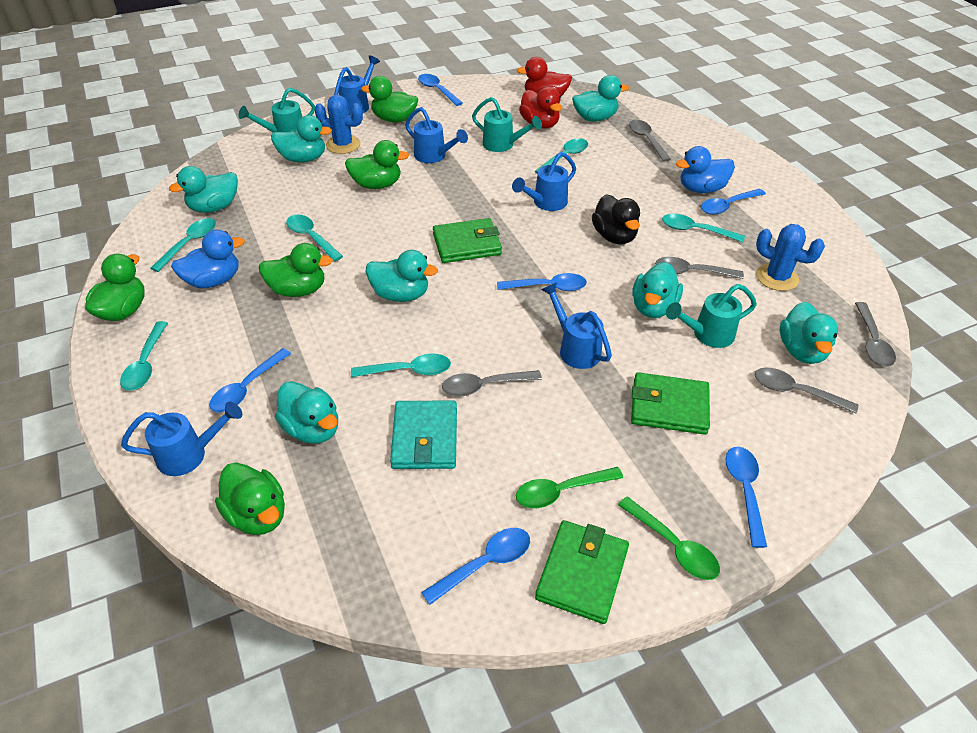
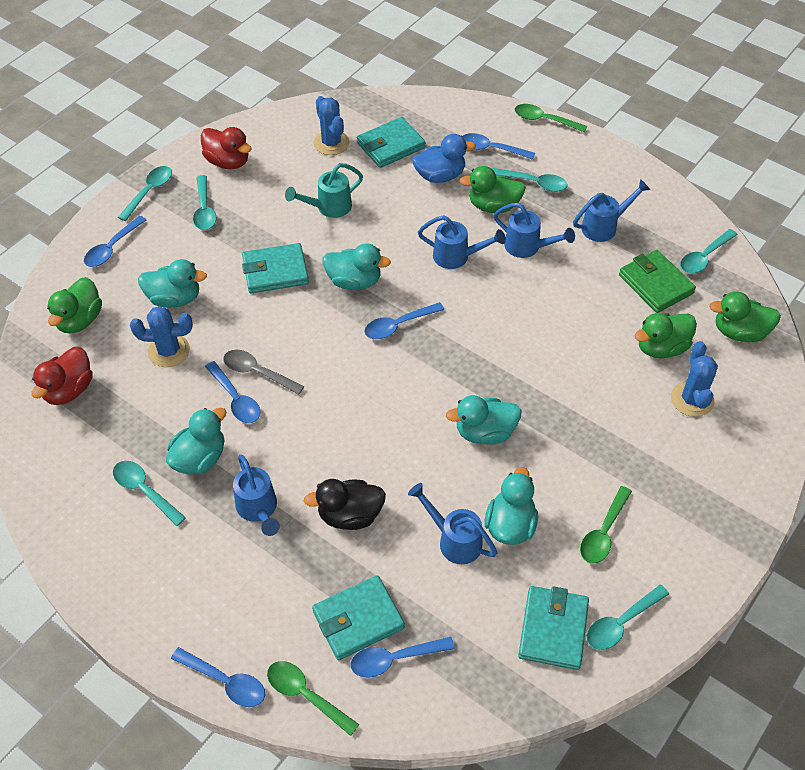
blue cactus: [315,95,363,154] [756,224,825,291] = 2 -> [130,306,193,367] [314,96,349,155] [671,341,718,417] = 3
blue duck: [171,230,245,288] [676,146,735,193] = 2 -> [412,134,476,183] = 1
green duck: [85,253,145,321] [215,462,285,535] [259,243,333,297] [345,140,409,189] [361,76,418,122] = 5 -> [47,277,102,333] [460,166,526,213] [635,313,697,358] [709,291,781,342] = 4
green spoon: [516,467,623,508] [618,497,720,580] = 2 -> [267,661,359,736] [515,104,587,133] [580,486,632,564] = 3
green wallet: [433,218,502,263] [535,520,629,624] [631,372,710,435] = 3 -> [619,250,696,313] = 1
grey spoon: [442,370,542,397] [629,120,671,162] [655,257,744,279] [755,367,858,414] [855,302,896,367] = 5 -> [223,350,304,395] = 1
turquoise duck: [169,166,238,213] [271,115,332,163] [275,381,338,444] [366,250,438,302] [572,75,629,122] [632,262,683,318] [780,302,838,364] = 7 -> [138,259,207,307] [166,408,226,474] [322,243,391,290] [446,395,521,445] [484,467,538,545] = 5
turquoise wallet: [390,400,457,469] = 1 -> [242,243,309,294] [312,575,405,660] [357,117,426,168] [518,586,589,670] = 4
turquoise watering can: [239,88,315,133] [472,97,542,152] [666,284,757,348] = 3 -> [285,163,363,218] = 1

